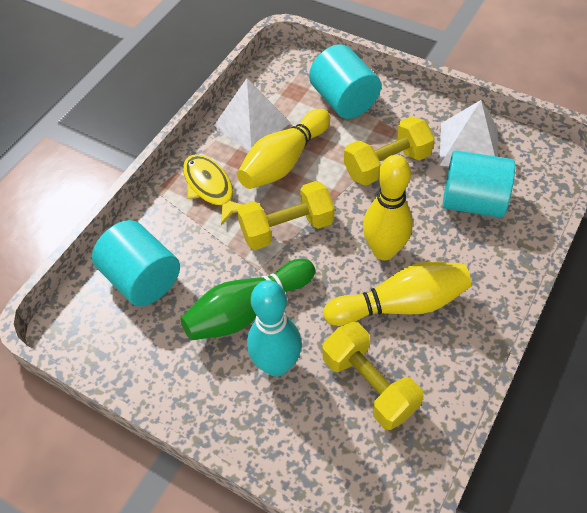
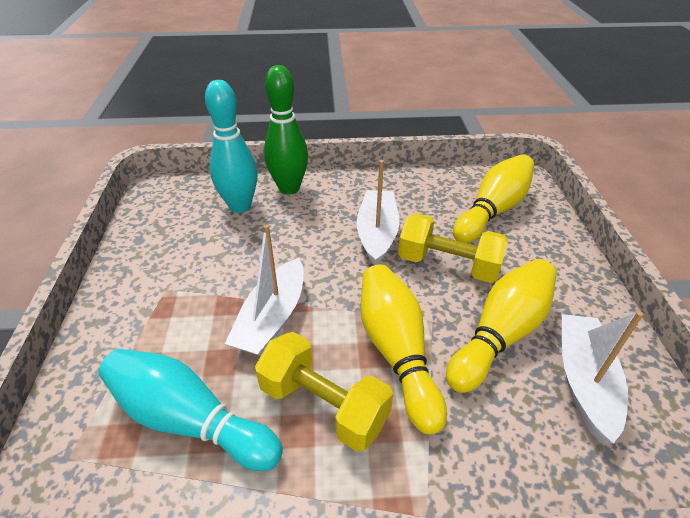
turquoise bowling pin: [247,280,302,377] = 1 -> [99,349,283,471] [205,80,258,213] = 2
turquoise cylinder: [92,220,180,306] [309,44,381,119] [442,150,515,218] = 3 -> none = 0
white boat: none = 0 -> [225,224,304,356] [357,160,399,265] [562,311,644,444] = 3
white pyramid: [214,78,291,151] [440,100,498,166] = 2 -> none = 0
yellow dumbbell: [237,181,335,250] [322,322,424,430] [344,116,435,186] = 3 -> [255,332,393,452] [398,213,508,283] = 2
yellow fish: [183,154,242,225] = 1 -> none = 0

